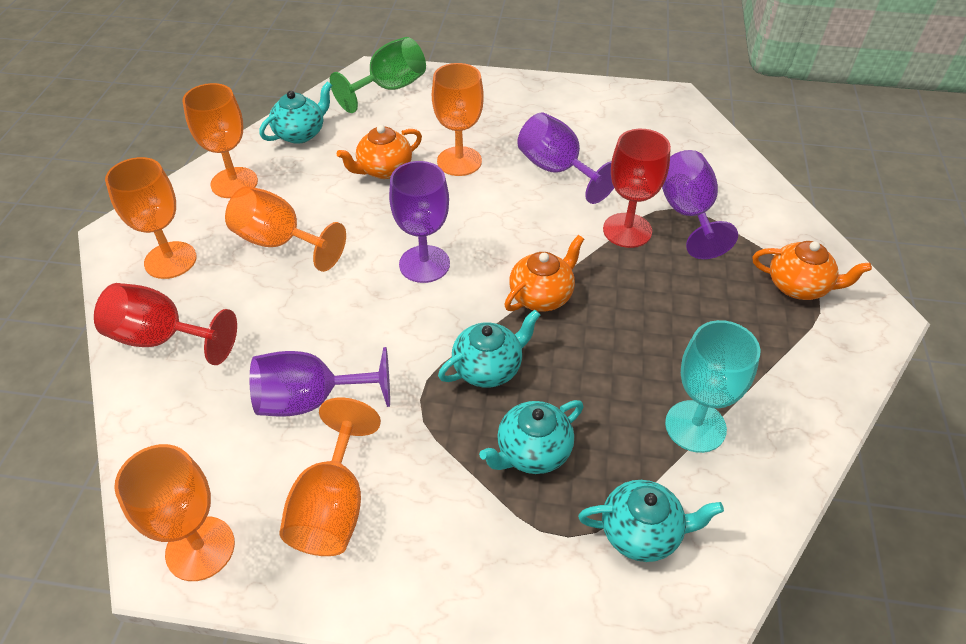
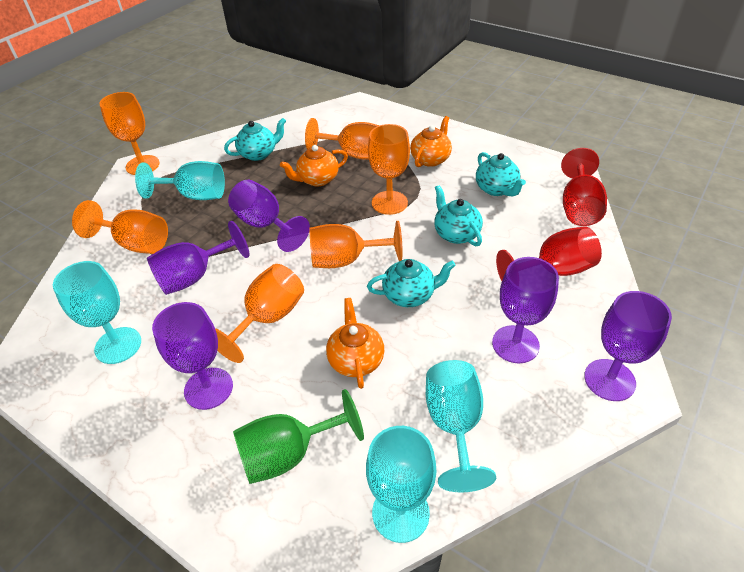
purple goblet: [250,347,390,417] [389,161,450,283] [517,113,614,204] [662,150,738,259] = 4 -> [147,221,249,295] [152,302,233,410] [228,180,310,252] [492,257,559,363] [584,291,672,401] = 5
turquoise goblet: [665,320,761,453] = 1 -> [53,261,141,364] [135,161,225,200] [366,426,436,543] [426,360,496,492] = 4

